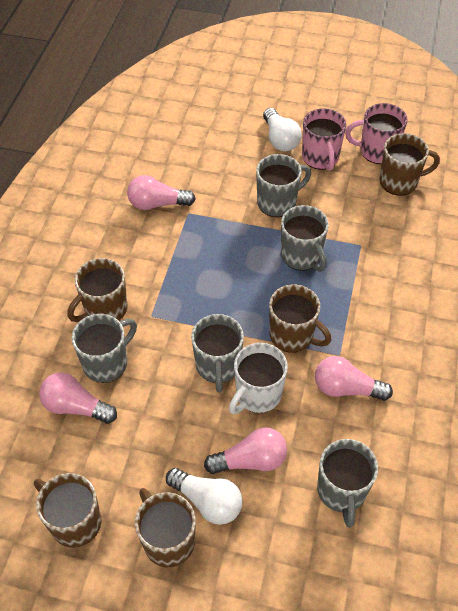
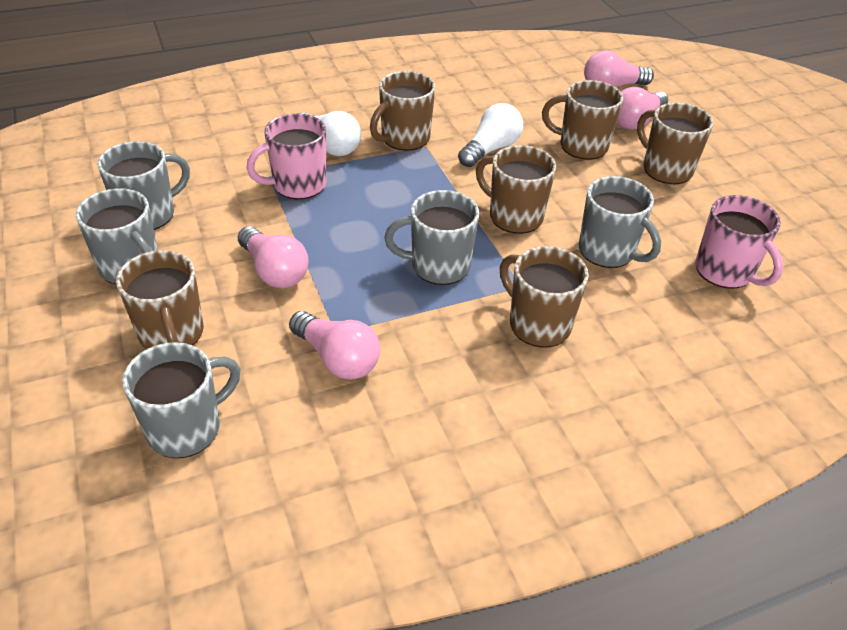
brown mug: [34,473,101,548] [68,258,128,322] [135,488,196,567] [269,284,332,353] [379,133,440,195] = 5 -> [116,250,204,349] [370,71,435,151] [476,145,556,234] [500,246,589,348] [542,80,623,160] [637,103,714,184] = 6
white mug: [229,343,288,414] = 1 -> none = 0

